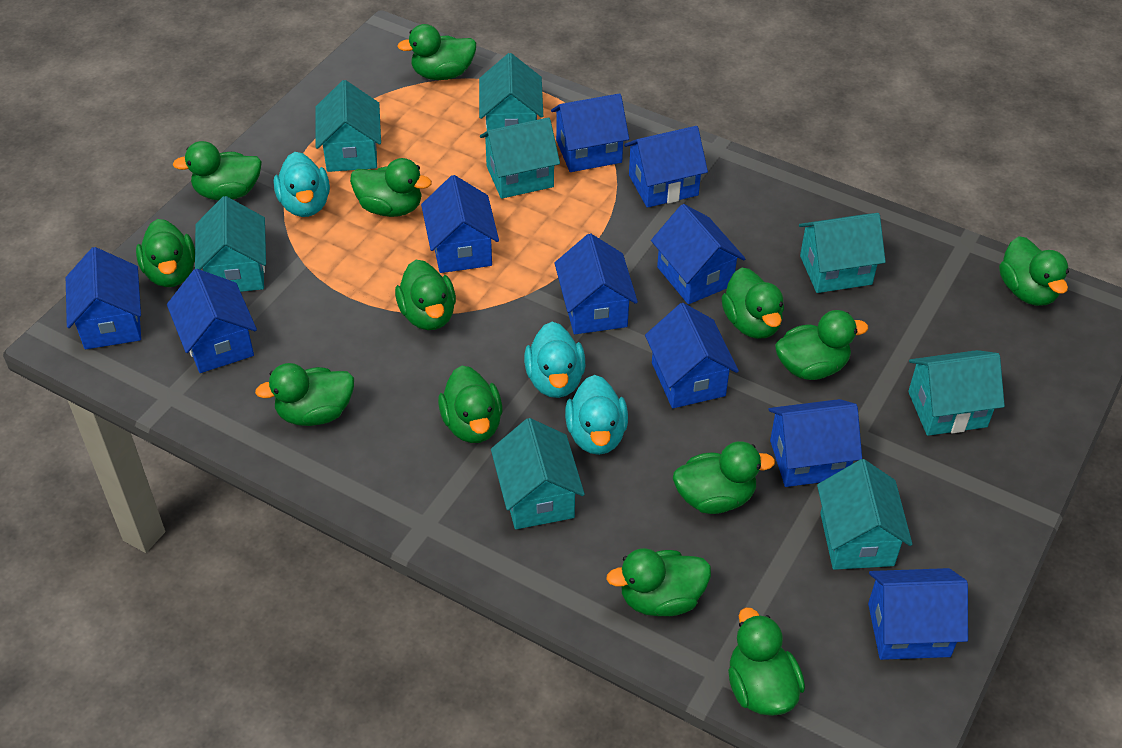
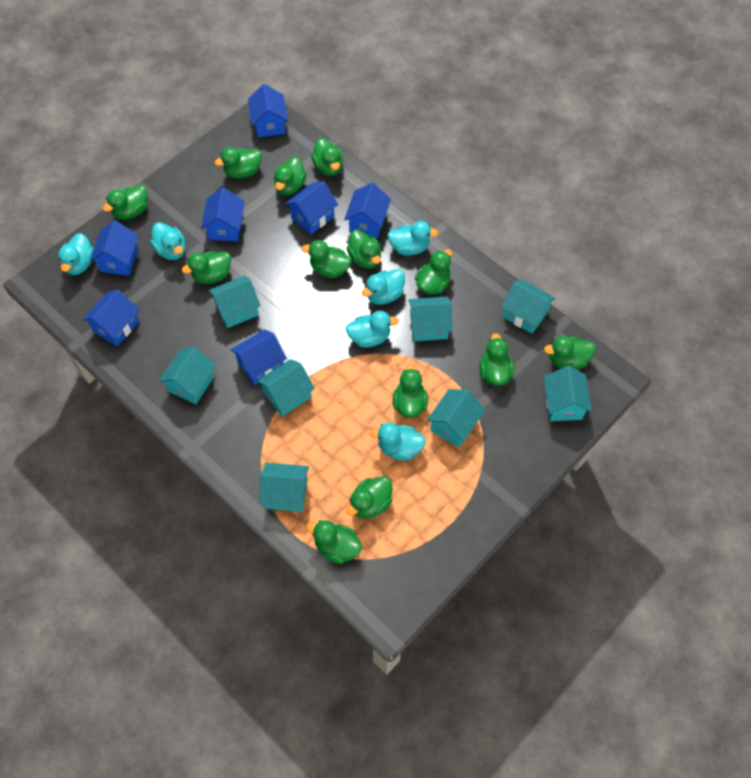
blue house: [66,247,141,349] [167,269,257,373] [421,175,499,273] [551,93,629,172] [554,233,638,334] [624,126,708,208] [645,303,739,408] [651,204,746,304] [768,399,862,487] [868,568,968,660] = 10 -> [82,290,139,346] [90,220,138,276] [201,188,245,241] [230,329,287,385] [248,84,288,137] [285,181,338,235] [344,183,391,238] = 7
turquoise duck: [274,152,330,217] [524,322,585,398] [565,375,628,455] = 3 -> [58,233,94,275] [150,222,186,260] [346,311,399,347] [362,269,405,305] [369,423,426,460] [387,221,438,255] = 6

